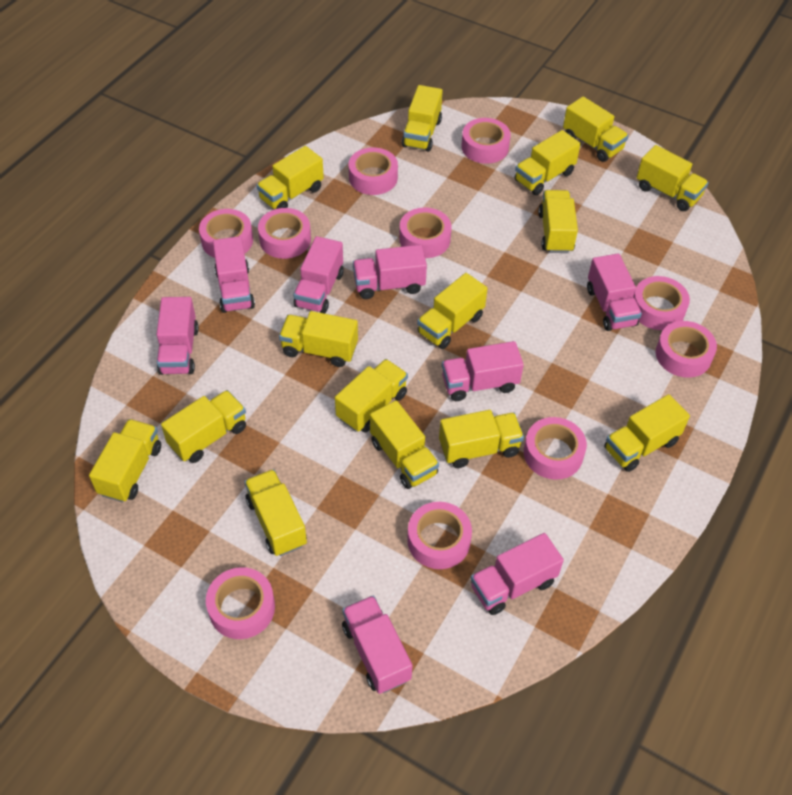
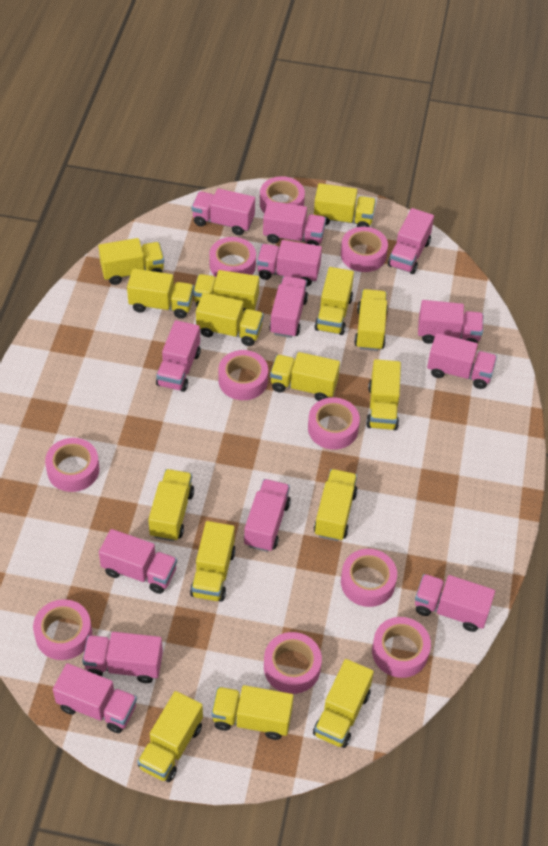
pink truck: [156,297,199,375] [213,236,255,313] [293,236,344,314] [342,595,413,694] [353,245,427,299] [442,341,524,401] [471,533,564,615] [587,253,642,331] = 8 -> [53,663,137,733] [82,632,163,683] [99,529,177,594] [156,320,201,392] [192,188,255,235] [244,479,291,552] [257,240,322,286] [263,201,326,246] [269,276,308,338] [388,208,434,274] [415,574,495,632] [418,300,483,344] [427,333,497,389] = 13

